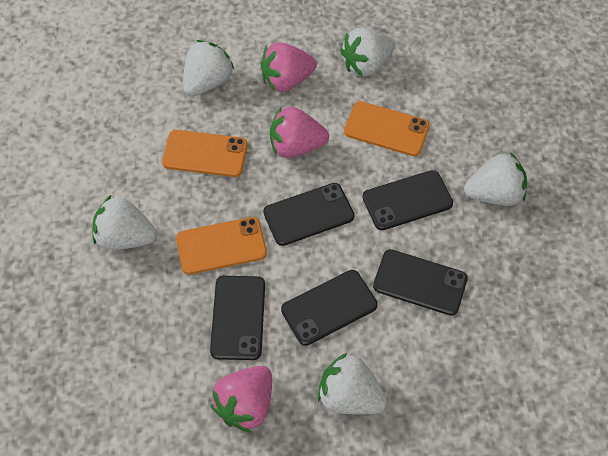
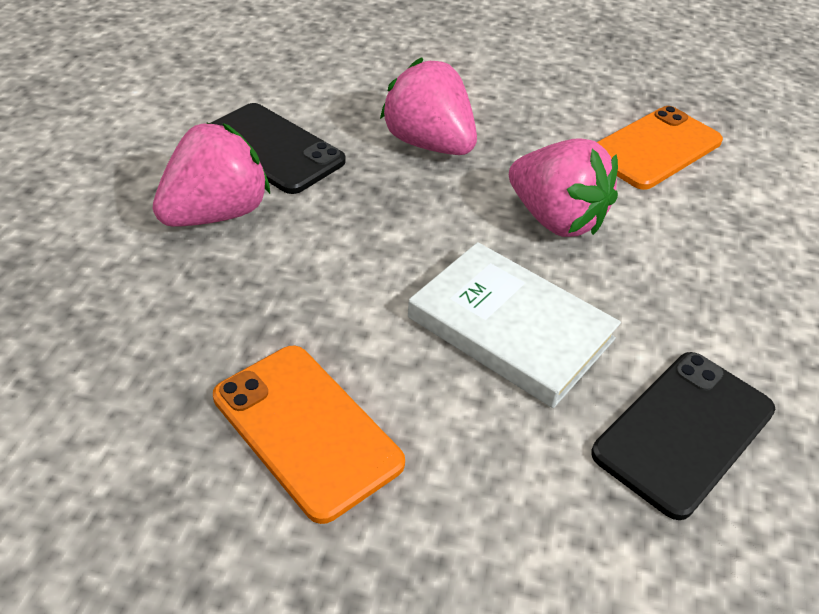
black phone: [210,276,265,360] [263,183,354,246] [281,270,378,346] [362,170,453,230] [373,249,468,316] = 5 -> [211,103,346,194] [591,352,775,520] = 2
orange phone: [162,130,248,177] [176,217,267,274] [344,101,430,156] = 3 -> [213,346,405,524] [597,106,723,190] = 2
white book: none = 0 -> [408,242,621,408] = 1
white strawberry: [93,195,157,250] [183,40,234,96] [318,352,387,414] [340,28,395,77] [464,152,527,206] = 5 -> none = 0

